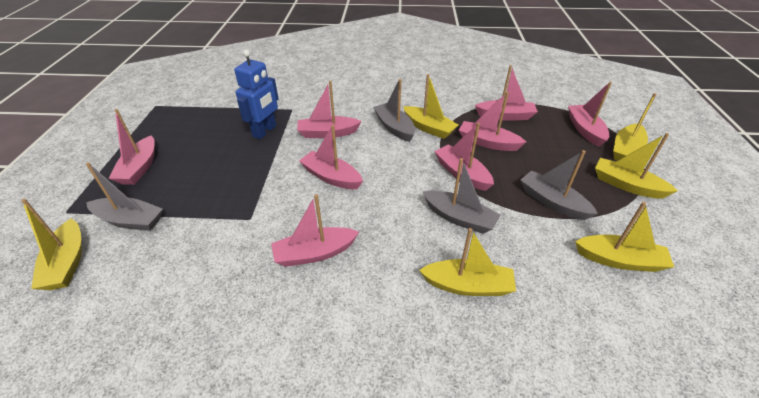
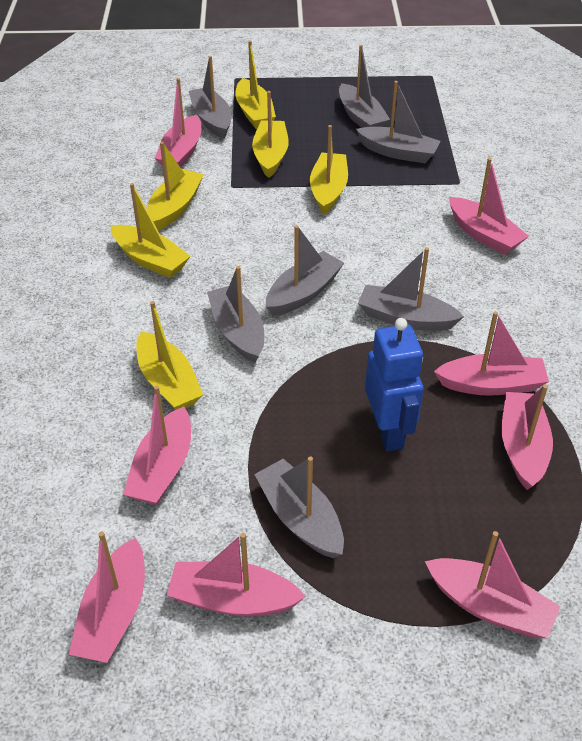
grey boat: [86,162,163,231] [373,79,415,142] [423,158,501,234] [520,150,598,220] = 4 -> [188,56,231,139] [207,266,264,363] [254,456,344,558] [266,225,344,316] [339,45,390,128] [356,81,441,163] [358,247,464,331] = 7

